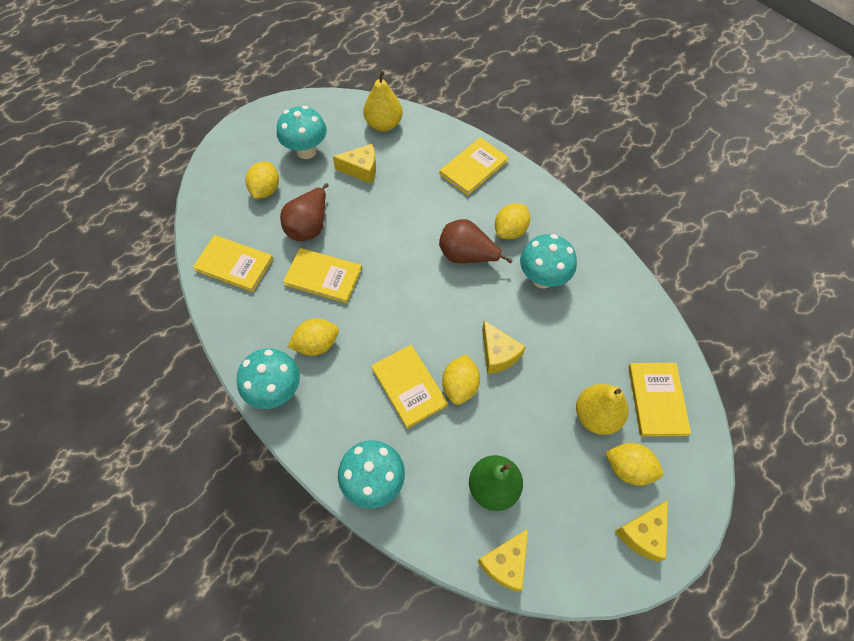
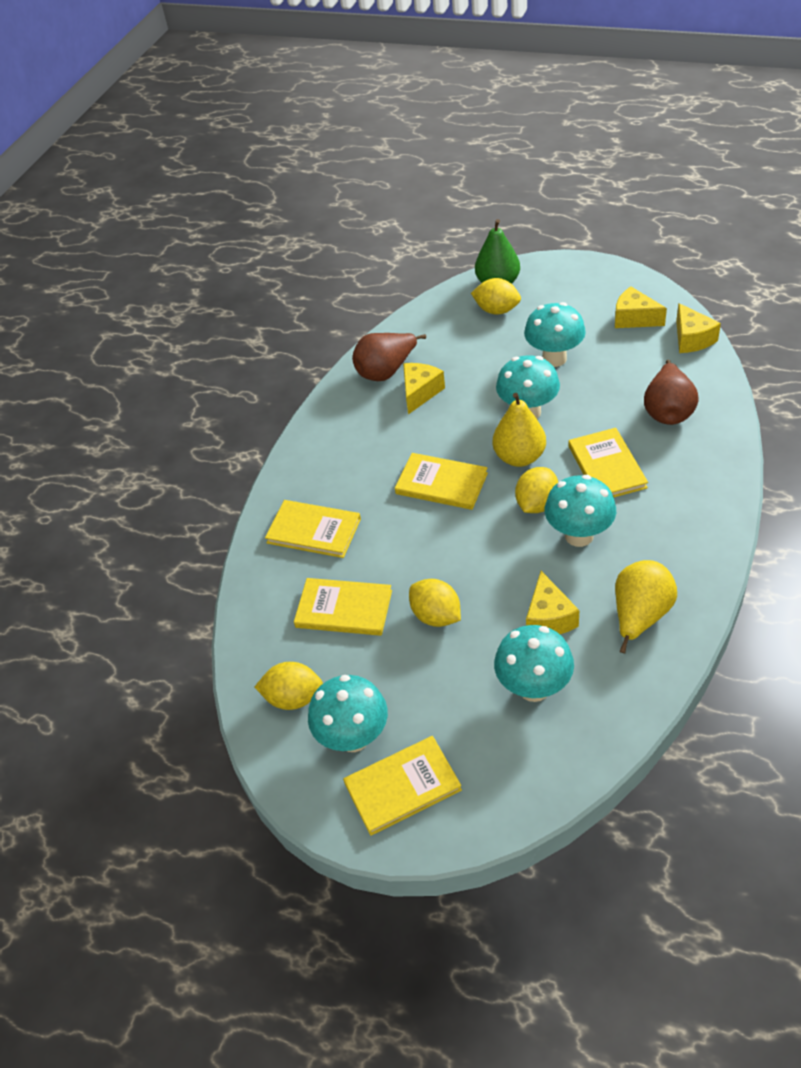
turquoise mushroom: [237,348,300,409] [277,106,327,159] [338,440,405,508] [520,234,577,289] = 4 -> [308,675,388,752] [494,625,574,702] [496,355,560,419] [524,302,586,367] [544,475,616,547] = 5
yellow lemon: [246,162,279,199] [288,318,339,356] [442,354,480,405] [495,203,530,239] [605,443,663,486] = 5 -> [255,662,323,710] [409,579,461,627] [471,278,521,315] [515,467,558,513] = 4

